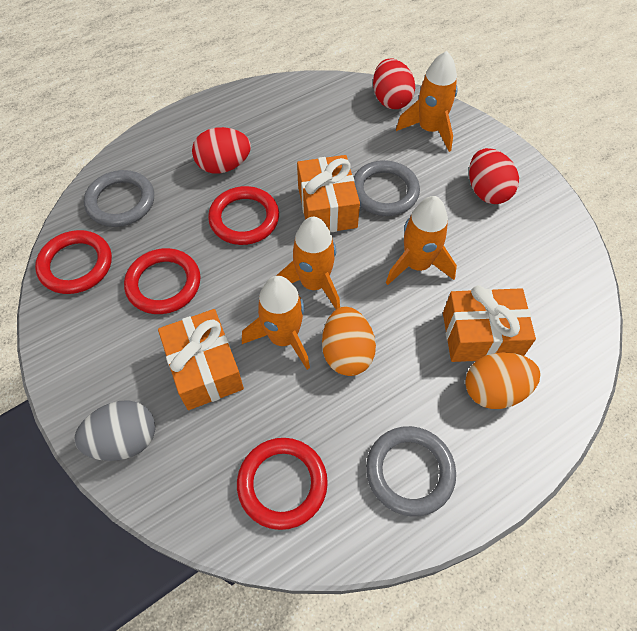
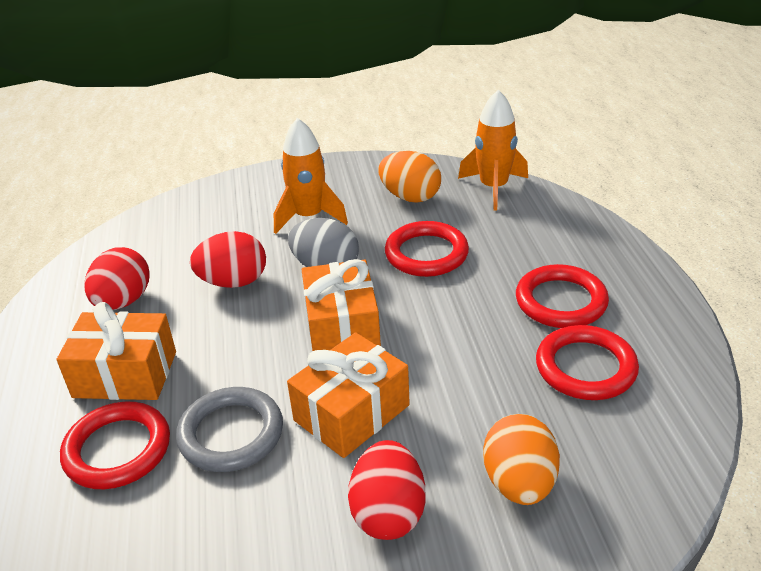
grey ring: [84,170,154,227] [354,160,420,216] [366,426,456,516] = 3 -> [176,387,283,472] = 1
orange rocket: [242,276,310,370] [276,217,340,310] [386,196,457,285] [396,51,458,152] = 4 -> [274,118,348,234] [458,90,528,210] = 2

